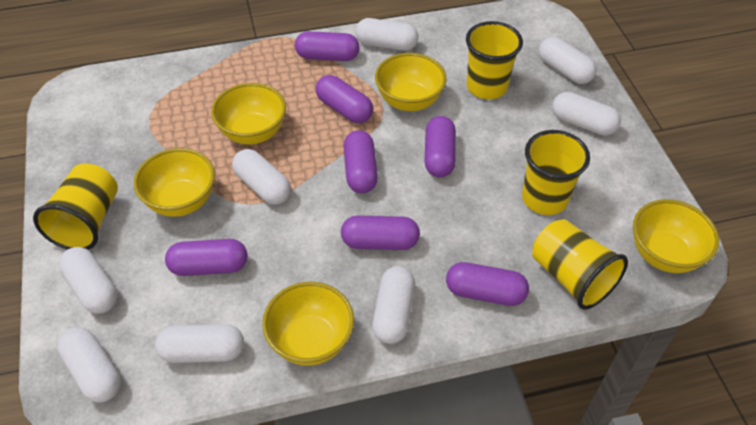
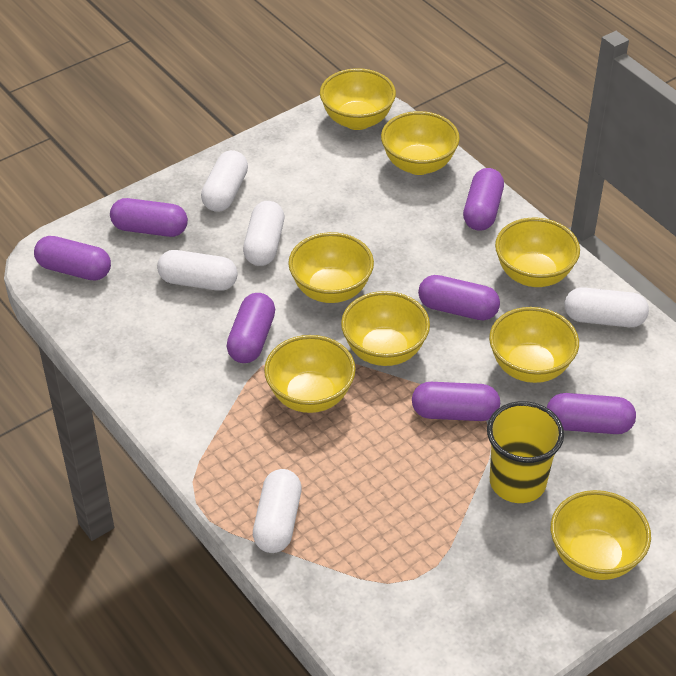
white capsule: [57,327,121,403] [59,247,117,314] [155,324,244,363] [232,149,291,205] [355,18,418,51] [372,266,415,344] [539,37,597,84] [552,92,621,136] = 8 -> [157,250,238,291] [201,150,248,212] [243,201,284,266] [253,469,302,553] [564,287,649,327] = 5
yellow bowl: [134,148,215,217] [211,83,286,145] [262,282,354,366] [375,53,447,111] [633,199,719,273] = 5 -> [264,335,356,413] [288,232,374,303] [320,68,396,130] [341,291,430,366] [381,111,460,175] [489,307,579,383] [495,218,580,287] [551,490,651,580] = 8
yellow cup: [33,163,118,250] [466,21,523,99] [522,130,590,215] [532,219,628,310] = 4 -> [487,401,564,503] = 1

